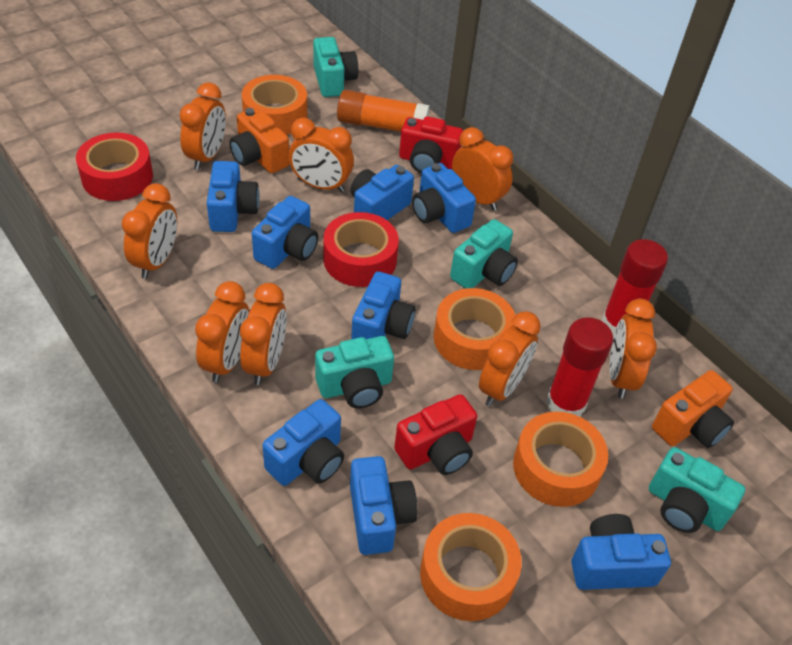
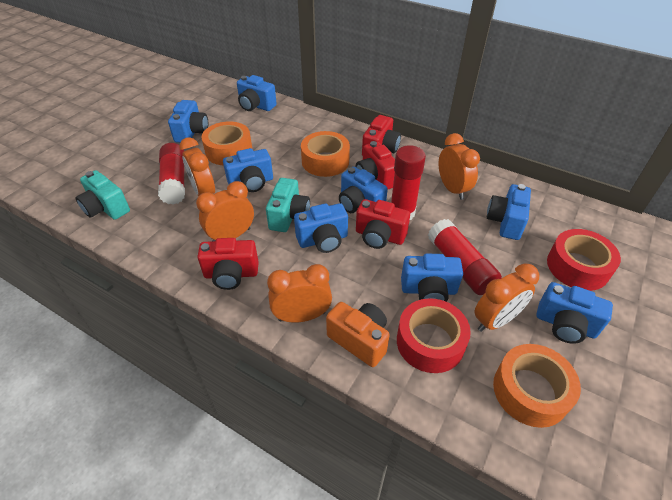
orange camera: [229,108,290,173] [652,370,734,448] = 2 -> [326,302,390,367] = 1
orange clock: [122,183,177,279] [179,82,226,170] [195,281,249,383] [240,283,287,385] [289,118,354,192] [452,127,513,211] [479,311,541,406] [609,298,657,399] = 8 -> [179,137,215,196] [196,181,254,241] [267,264,332,323] [439,133,480,200] [474,263,539,332] = 5
orange glue stick: [337,90,430,132] = 1 -> none = 0
orange tape: [242,75,307,135] [420,513,522,621] [434,288,515,370] [513,411,608,507] = 4 -> [202,121,252,165] [301,131,350,177] [493,344,581,428] = 3
red camera: [394,394,477,475] [399,116,463,173] = 2 -> [198,238,259,290] [356,141,395,189] [356,199,410,249] [362,115,401,156] = 4
red glue stick: [546,317,613,417] [601,239,668,337] = 2 -> [158,143,185,205] [391,145,426,220] [428,219,502,295] = 3
turquoise camera: [313,37,358,97] [315,336,394,408] [450,219,518,289] [649,447,745,533] = 4 -> [76,170,130,220] [266,178,310,232] = 2

